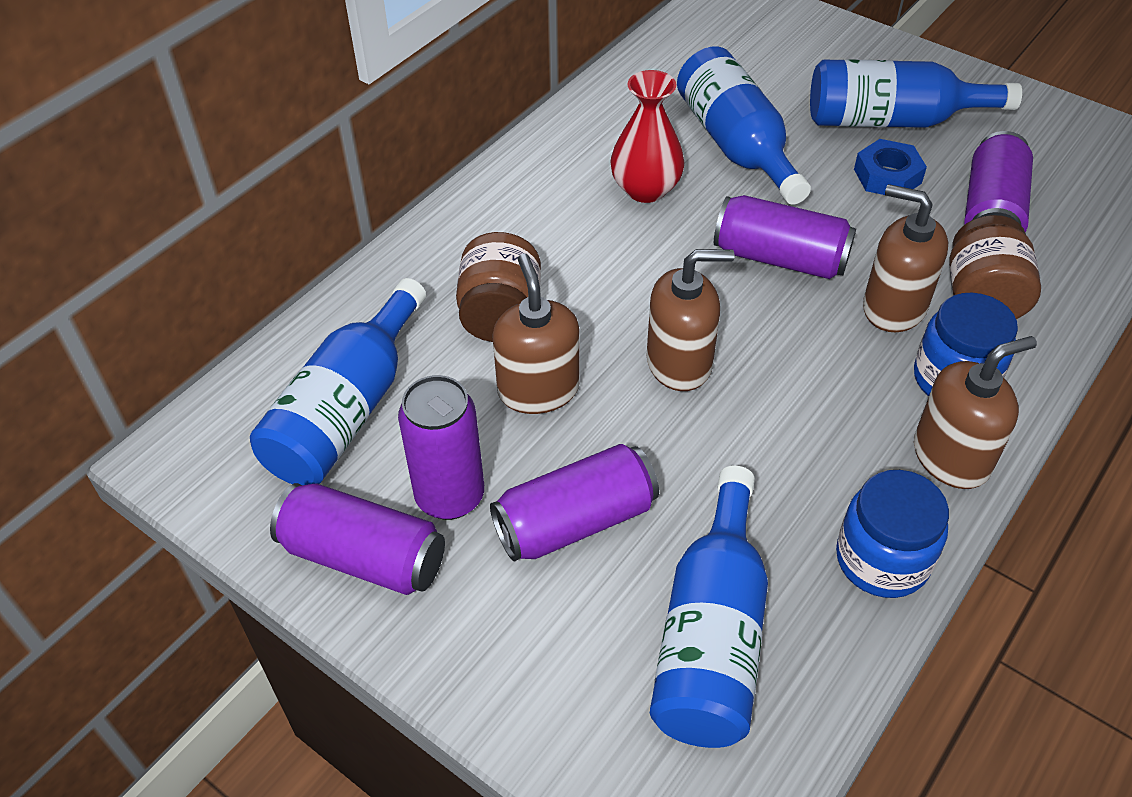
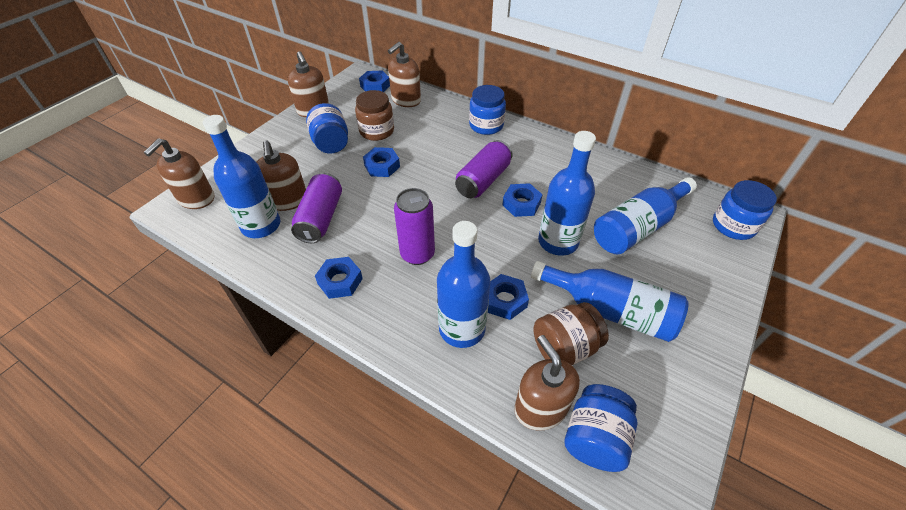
blue bottle: [250,278,426,485] [650,466,768,748] [677,46,811,205] [810,59,1022,128] = 4 -> [203,115,281,238] [437,221,490,348] [531,261,689,342] [538,131,596,256] [594,177,697,254] = 5
blue jar: [836,470,949,598] [914,293,1018,396] = 2 -> [306,103,348,153] [469,85,506,135] [565,384,637,472] [713,180,777,240] = 4
blue nut: [854,139,927,195] = 1 -> [315,257,363,299] [359,71,390,92] [363,147,400,177] [488,274,529,320] [502,183,543,217] = 5
brown soap dispenser: [492,253,580,414] [647,249,735,391] [863,184,948,332] [914,336,1037,489] = 4 -> [144,138,214,209] [257,140,306,211] [288,51,329,117] [388,42,421,107] [514,335,580,431] = 5
purple can: [270,483,445,595] [398,375,484,520] [490,444,659,562] [714,195,856,279] [964,131,1033,232] = 5 -> [291,173,342,243] [394,188,435,265] [455,140,513,198] = 3
red vase: [610,70,685,203] = 1 -> none = 0

